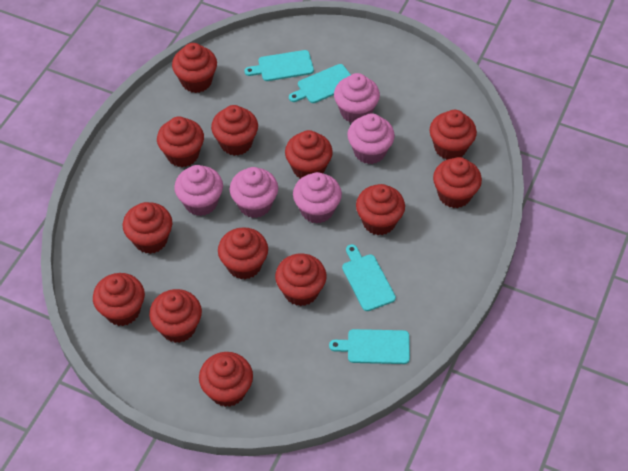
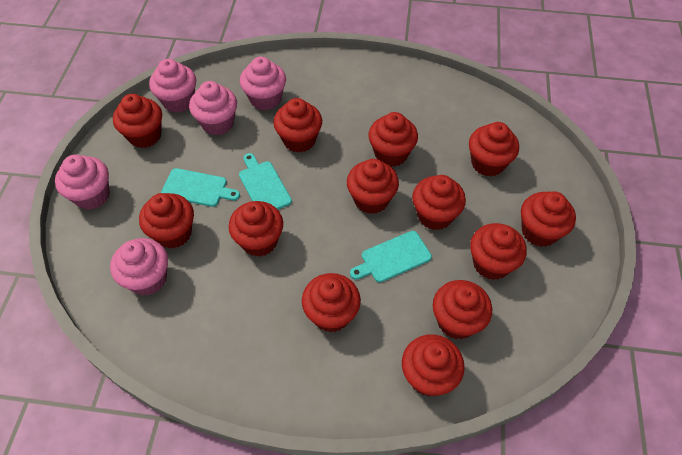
turquoise cutting board: [245,50,314,81] [289,64,351,103] [329,329,410,364] [342,244,396,311] = 4 -> [161,168,240,207] [239,153,292,210] [350,231,432,282] = 3

